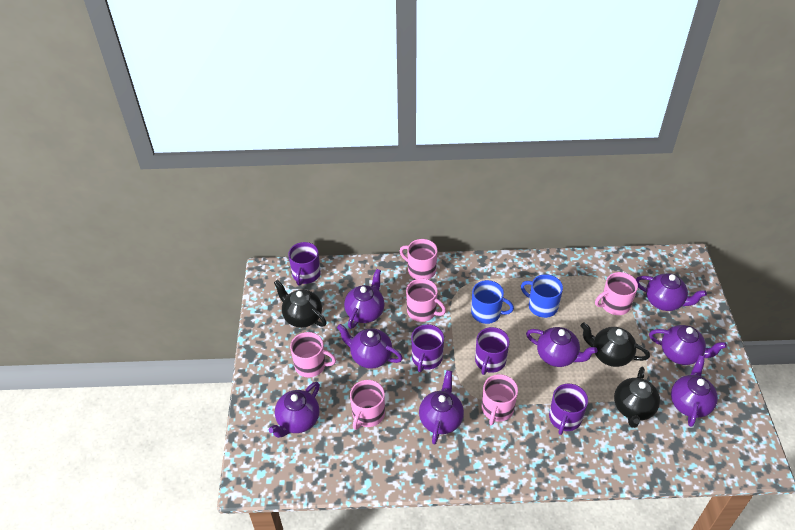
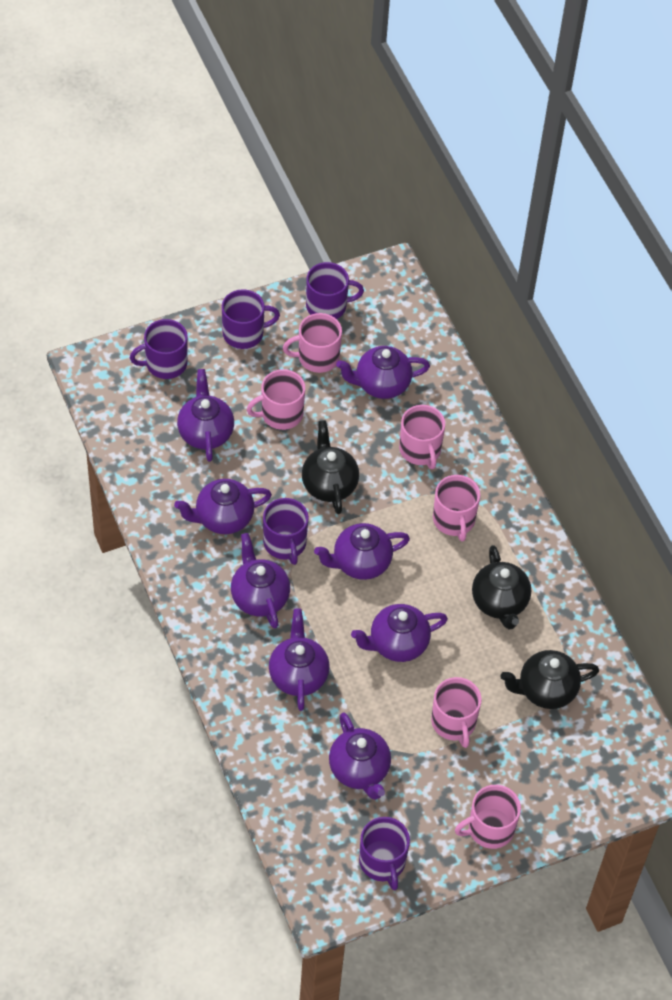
blue mug: [471,280,514,324] [521,274,563,318] = 2 -> none = 0
purple mug: [288,242,321,286] [411,324,444,372] [475,327,510,375] [549,384,588,435] = 4 -> [130,319,188,379] [222,289,280,349] [263,498,309,565] [306,262,364,319] [359,817,410,890] = 5

